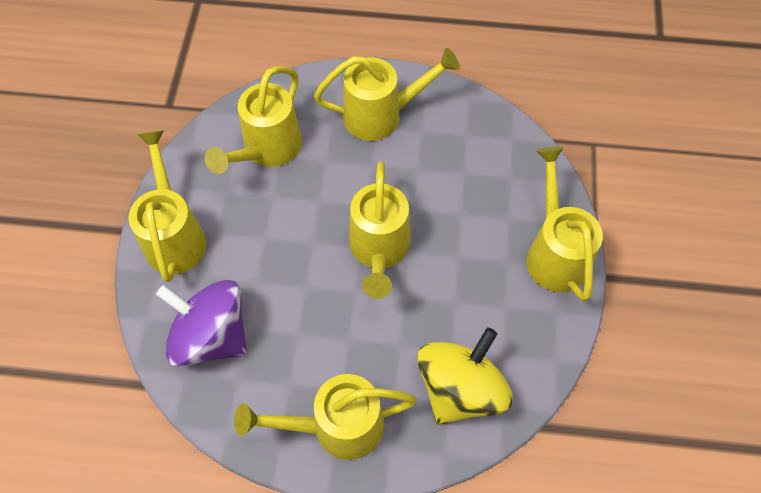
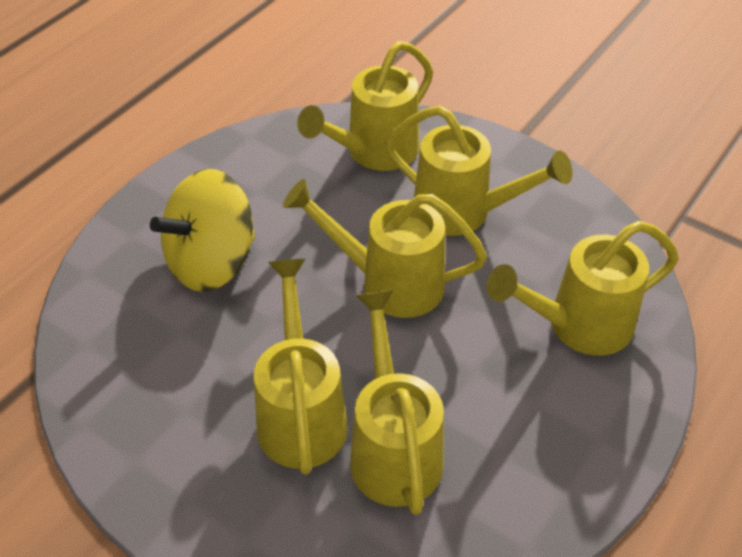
purple spinning top: [156,280,247,367] = 1 -> none = 0

